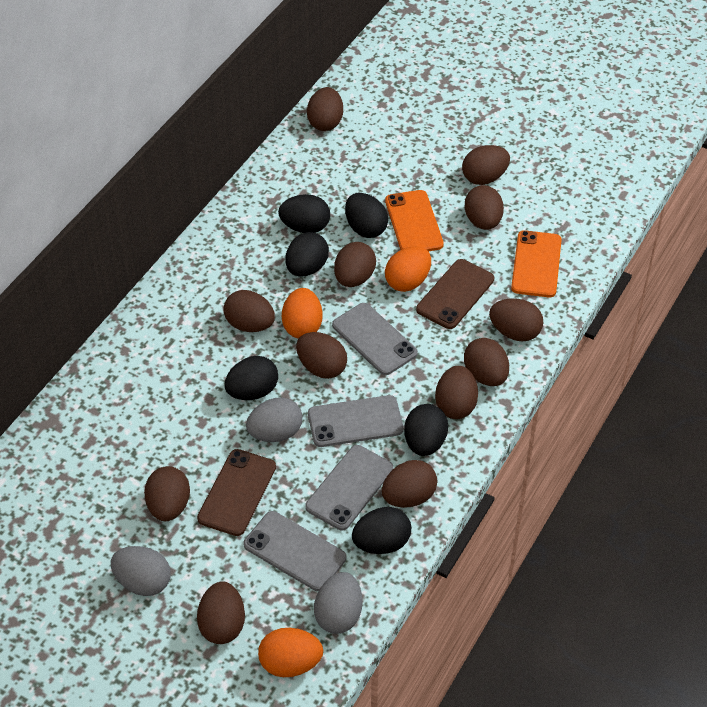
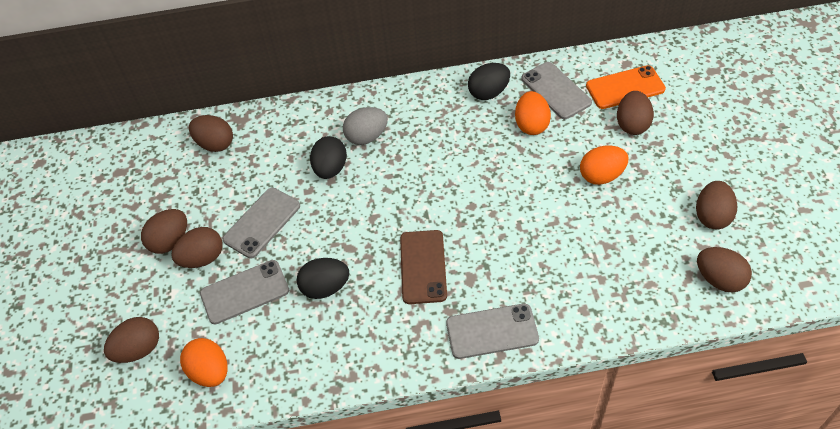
black egg: [225,356,278,400] [278,194,330,233] [285,232,329,277] [345,193,388,238] [352,507,411,554] [404,404,448,456] = 6 -> [297,258,349,299] [310,136,347,179] [468,63,510,100] = 3
brown egg: [144,466,190,521] [197,581,245,644] [223,290,275,332] [296,332,347,379] [307,87,343,131] [334,242,376,287] [382,460,437,508] [435,366,478,419] [462,145,510,185] [464,338,509,386] [465,185,504,230] [489,298,543,342] = 12 -> [104,317,159,363] [141,209,187,254] [171,227,222,268] [189,115,233,152] [617,91,654,135] [696,181,737,229] [697,247,752,293] = 7
brown phone: [197,449,276,536] [416,259,494,329] = 2 -> [400,230,447,304] = 1
grey egg: [111,546,171,596] [246,397,302,442] [314,572,362,634] = 3 -> [343,107,388,145] = 1
orange phone: [385,190,444,251] [511,230,562,297] = 2 -> [586,65,666,109] = 1

